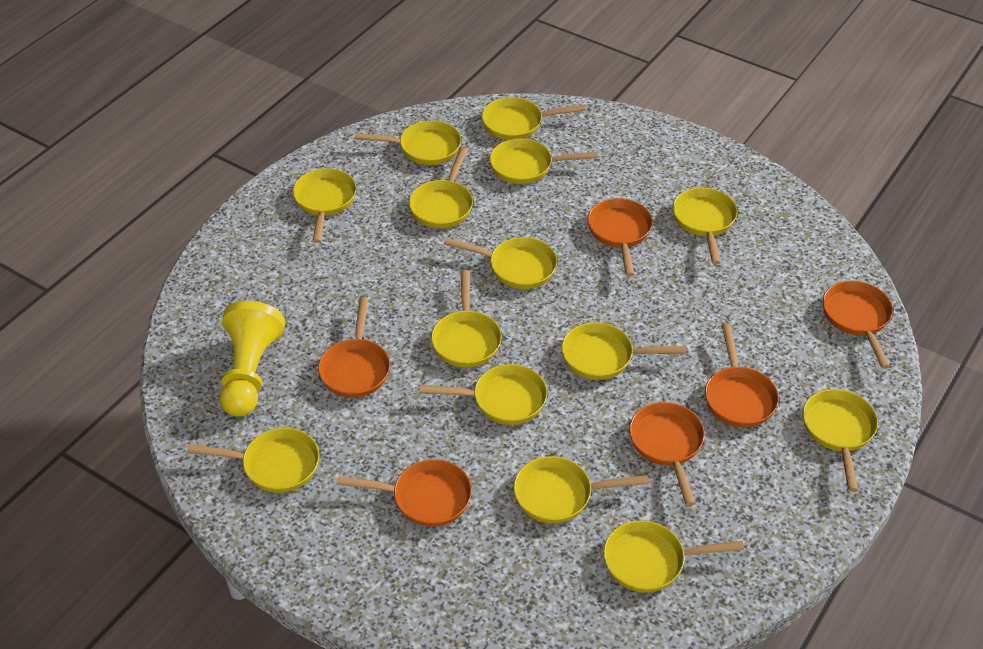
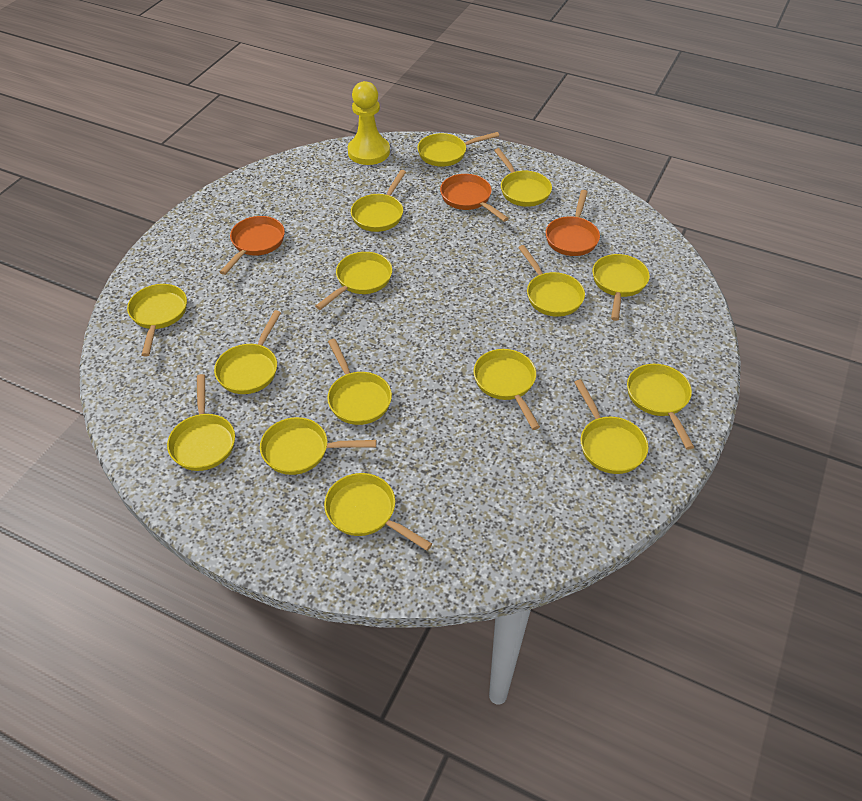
orange pan: [318,297,390,398] [337,459,472,527] [588,198,653,276] [629,402,705,506] [705,323,779,427] [823,281,893,369] = 6 -> [220,216,285,275] [440,174,509,222] [546,190,600,256] = 3
yellow pan: [187,428,320,493] [293,168,357,243] [355,121,461,165] [409,147,473,228] [420,364,547,425] [431,270,502,368] [444,237,557,289] [482,97,586,140] [490,139,598,184] [514,456,649,523] [562,322,686,380] [603,521,744,593] [673,188,738,264] [803,389,878,492] = 14 -> [127,284,187,357] [167,374,235,471] [214,310,281,394] [260,417,377,475] [315,252,392,310] [324,473,432,551] [327,339,392,425] [351,170,406,232] [417,132,499,167] [473,349,540,430] [494,148,552,207] [518,245,585,317] [574,379,648,474] [592,254,650,321] [627,364,694,450] = 15

